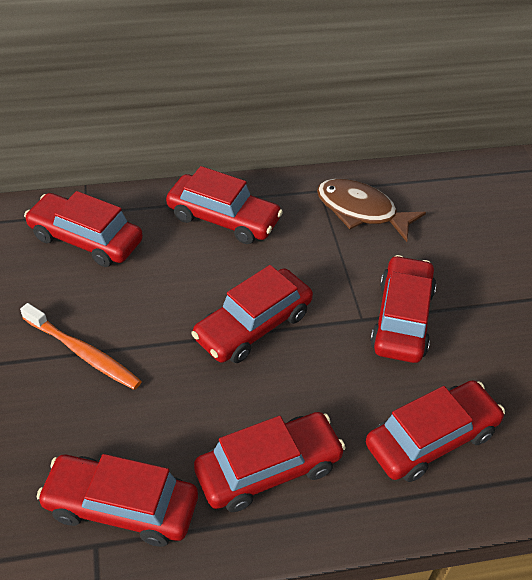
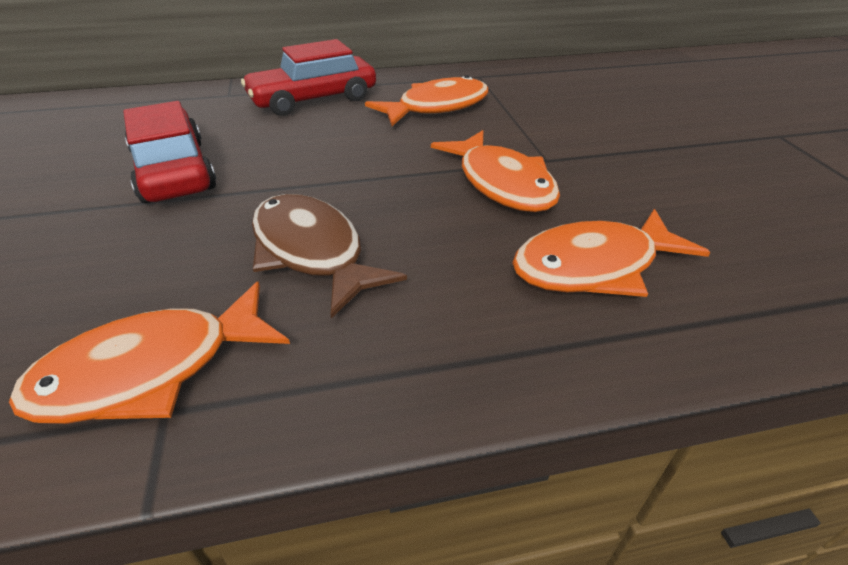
orange fish: none = 0 -> [9,282,290,424] [365,75,489,126] [431,130,560,212] [512,209,710,297] = 4
orange toothbrush: [20,303,142,390] = 1 -> none = 0
red car: [24,191,143,267] [37,454,198,547] [166,166,283,244] [191,265,313,363] [194,412,346,512] [366,380,505,482] [370,255,436,363] = 7 -> [123,101,217,203] [241,39,376,116] = 2

